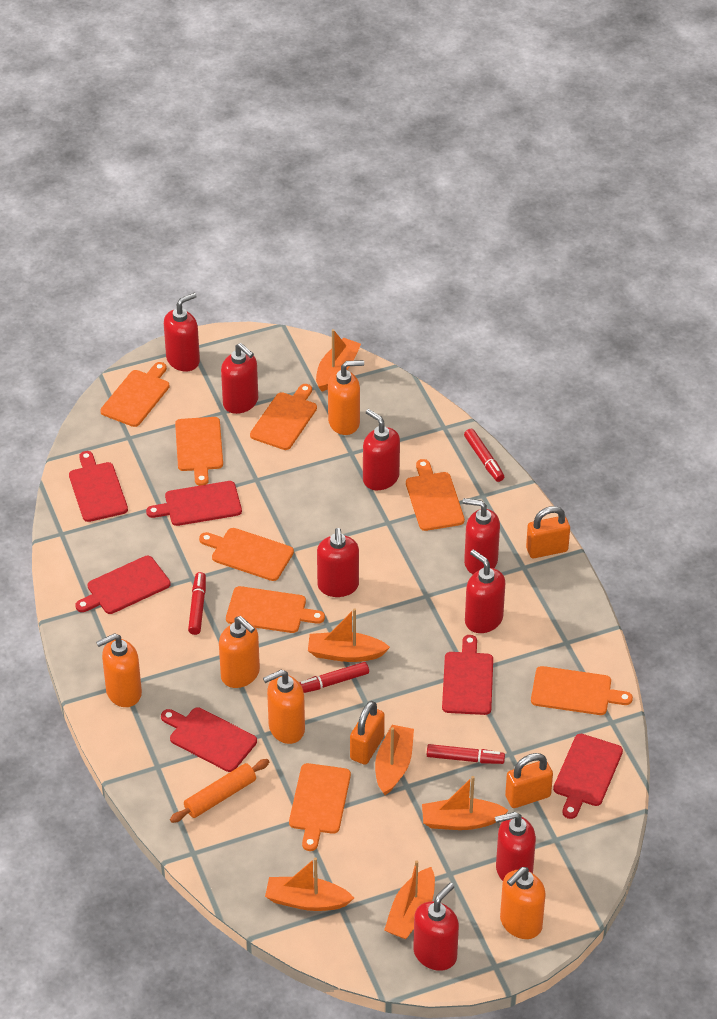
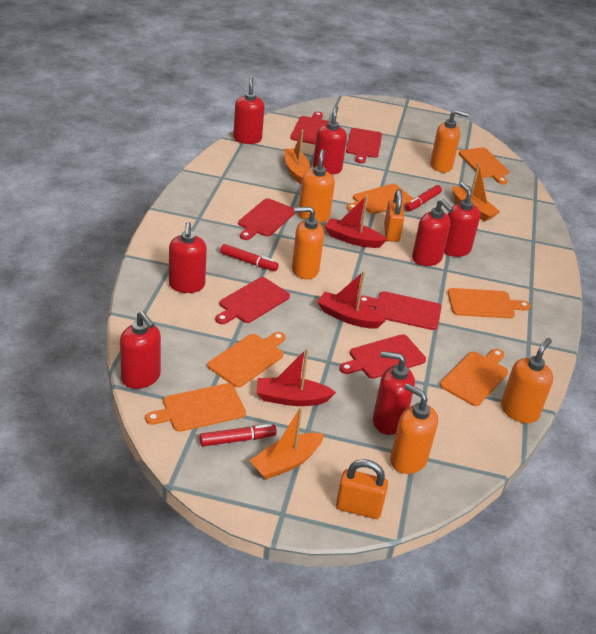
orange boat: [265,857,354,911] [308,608,390,662] [316,329,361,392] [375,725,414,795] [384,860,435,939] [422,776,509,830] = 6 -> [249,407,324,480] [284,130,310,184] [452,163,500,221] = 3
orange cutting board: [100,362,170,427] [175,417,223,486] [199,528,294,581] [226,586,325,633] [250,384,317,450] [289,763,351,851] [406,459,465,531] [531,666,633,715] = 8 -> [145,383,246,432] [207,332,285,387] [347,184,413,214] [440,349,508,406] [448,288,531,318] [459,148,509,185] = 6
orange padlock: [350,701,385,765] [505,753,553,808] [526,506,570,558] = 3 -> [336,459,388,519] [384,189,404,242] = 2
orange rolling pin: [170,759,269,823] = 1 -> none = 0
red boat: none = 0 -> [257,349,336,406] [317,271,386,329] [325,195,387,248] = 3
red marker: [188,572,206,635] [299,662,369,693] [427,744,505,764] [464,429,504,482] = 4 -> [199,424,277,447] [220,244,279,271] [405,185,442,211] = 3
red soap dispenser: [164,293,200,371] [221,343,258,414] [317,528,359,597] [363,409,400,490] [413,883,459,971] [463,498,500,574] [465,549,505,633] [495,812,536,881] = 8 -> [120,311,161,389] [169,222,207,293] [233,77,265,144] [313,106,347,174] [373,351,415,435] [412,199,453,266] [444,182,480,257] = 7

